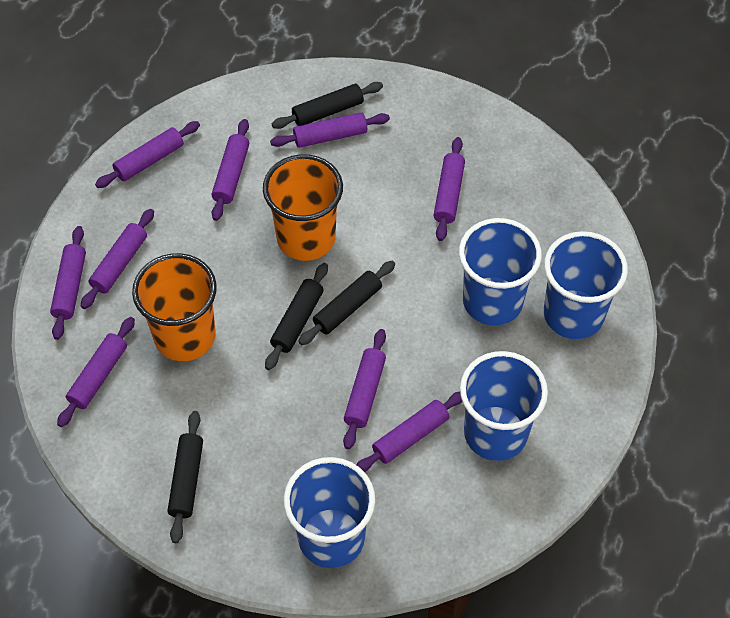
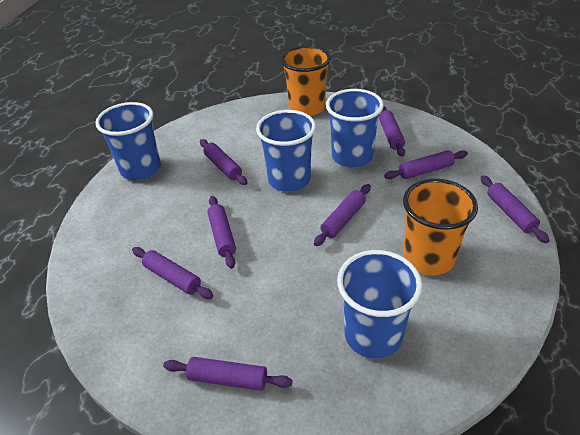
black rolling pin: [167,411,203,543] [265,263,328,370] [272,82,383,129] [298,261,395,345] = 4 -> none = 0
purple rolling pin: [50,226,86,340] [57,317,135,427] [81,209,154,309] [95,121,200,188] [212,119,249,221] [270,112,390,148] [343,329,386,449] [356,391,463,472] [434,137,465,241] = 9 -> [132,247,213,299] [163,357,293,391] [200,139,247,185] [207,196,236,269] [314,184,371,246] [379,106,405,157] [384,150,468,179] [480,175,549,243] = 8

